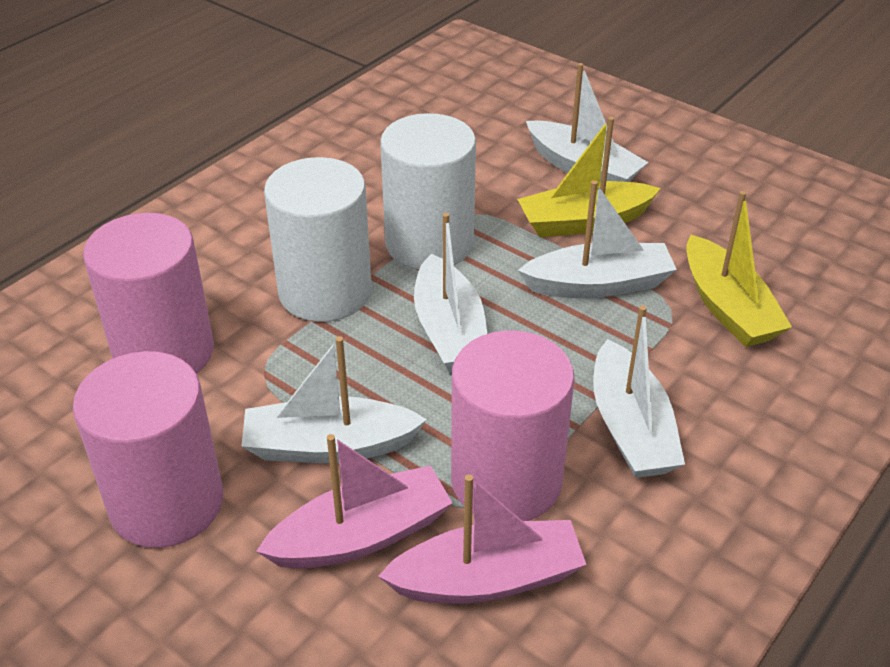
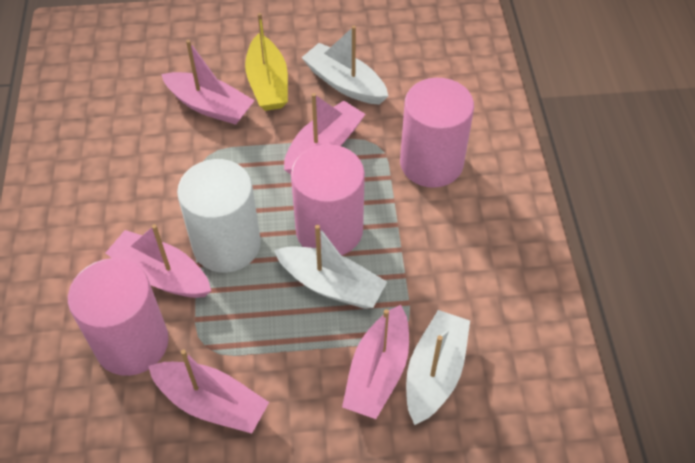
pink boat: [256,434,452,569] [378,474,587,604] = 2 -> [106,224,211,298] [148,349,269,434] [161,40,255,125] [284,93,365,174] [342,305,409,419] = 5
white boat: [241,336,427,463] [414,213,487,373] [518,181,677,298] [526,63,648,182] [593,305,685,478] = 5 -> [274,225,387,309] [301,26,388,105] [406,310,470,425] = 3
white cylinder: [264,157,372,322] [380,113,476,270] = 2 -> [177,159,261,273] = 1
yellow boat: [517,117,661,237] [686,191,792,347] = 2 -> [245,13,288,111] = 1

